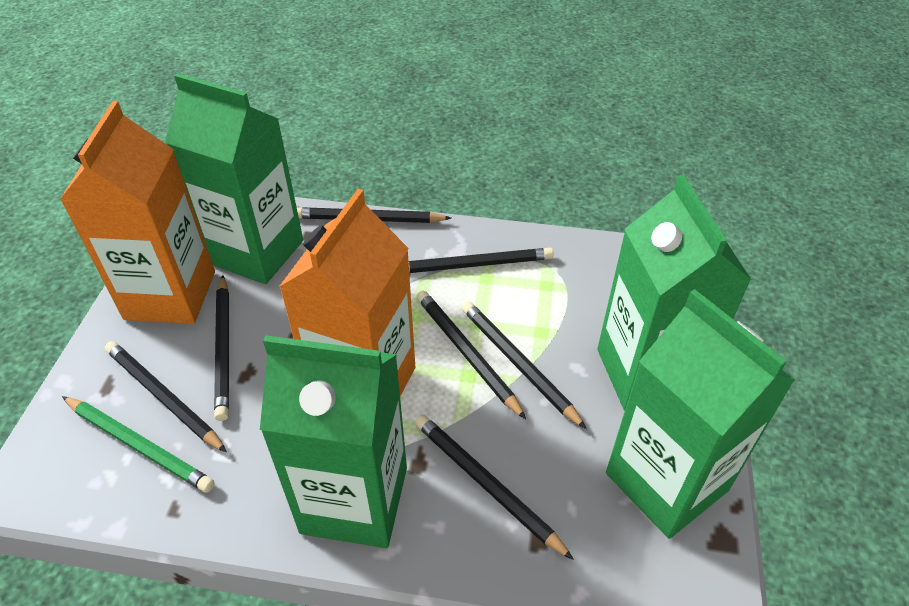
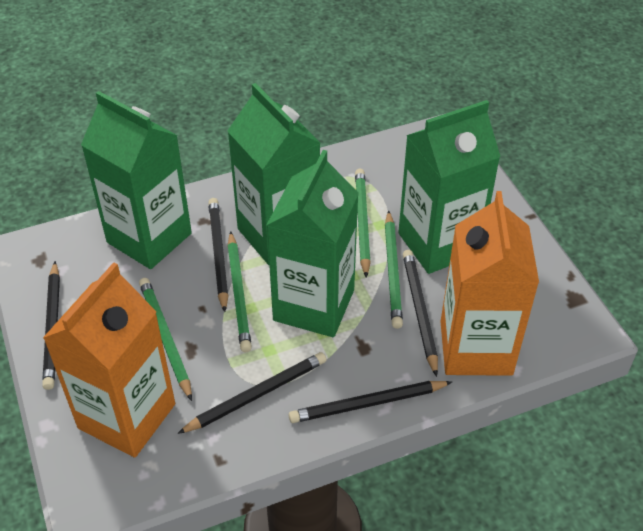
black pencil: [105,341,227,453] [214,275,229,421] [297,207,451,223] [409,248,554,273] [415,414,574,560] [417,291,526,419] [462,301,587,429] = 7 -> [42,261,60,390] [177,352,326,434] [208,198,229,312] [289,381,452,423] [403,250,438,377] = 5
green pencil: [62,396,215,493] = 1 -> [139,278,192,401] [227,231,252,352] [355,169,371,278] [385,210,403,329] = 4

